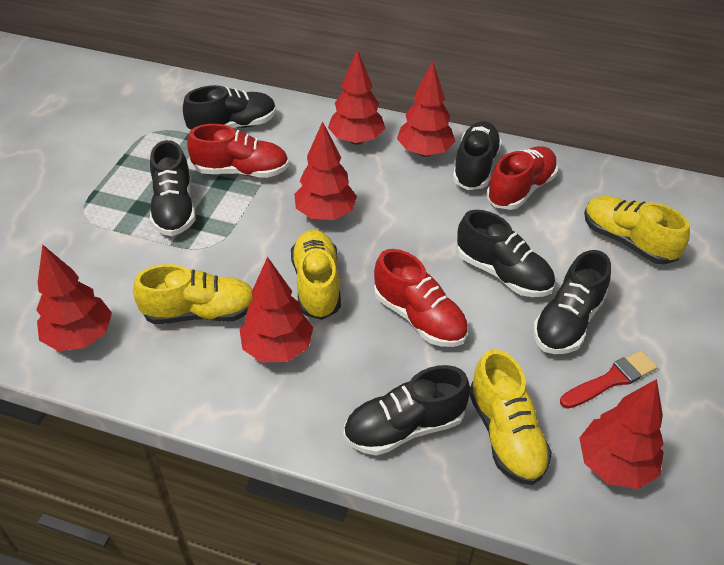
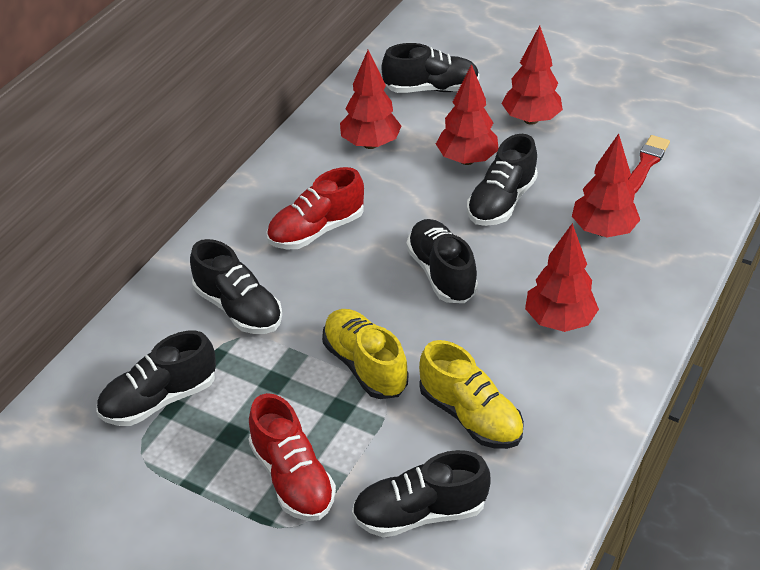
red shoe: [187,124,289,178] [374,249,468,347] [487,146,558,210] = 3 -> [248,393,336,521] [266,167,364,249] = 2
red tree: [36,245,112,351] [240,257,313,363] [294,121,357,220] [328,50,385,145] [397,61,455,157] [580,379,664,489] = 6 -> [340,50,401,149] [436,64,499,165] [502,25,563,125] [525,223,599,332] [572,133,640,237] = 5
yellow shoe: [133,264,253,324] [291,230,341,320] [470,350,552,485] [584,196,690,264] = 4 -> [322,309,408,399] [419,340,524,449] = 2

